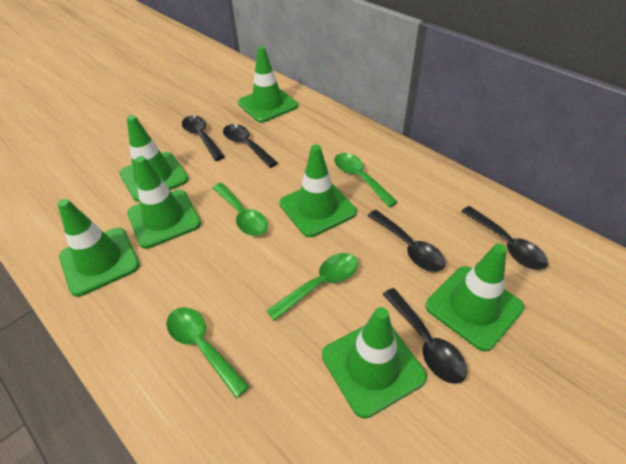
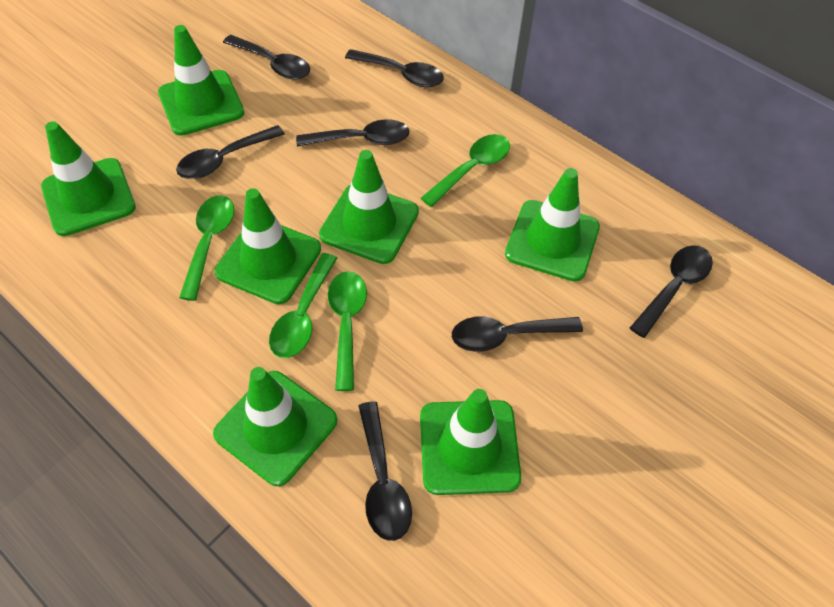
black spoon: [182,116,225,161] [223,124,278,168] [367,210,446,272] [383,288,467,384] [461,206,548,270] = 5 -> [176,125,285,179] [223,35,310,79] [296,119,410,147] [345,49,444,87] [358,401,412,541] [452,316,583,352] [630,245,713,338] = 7

